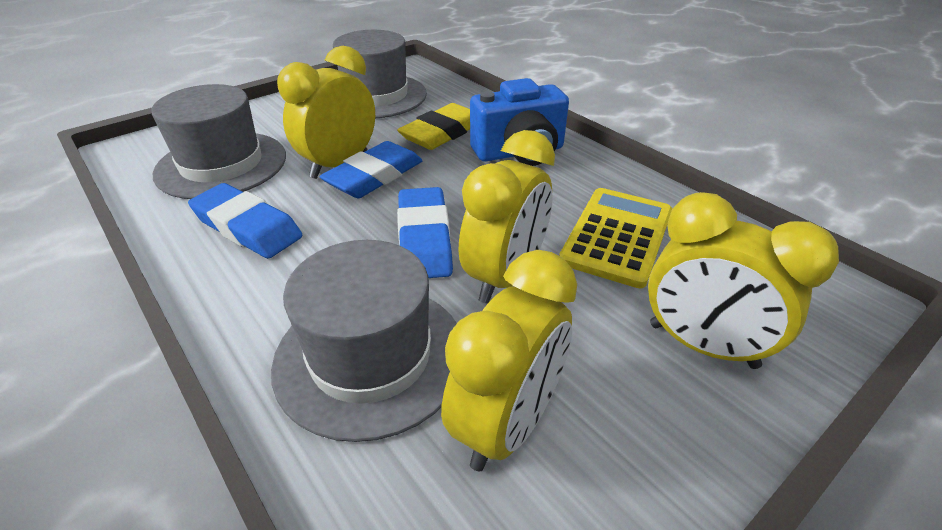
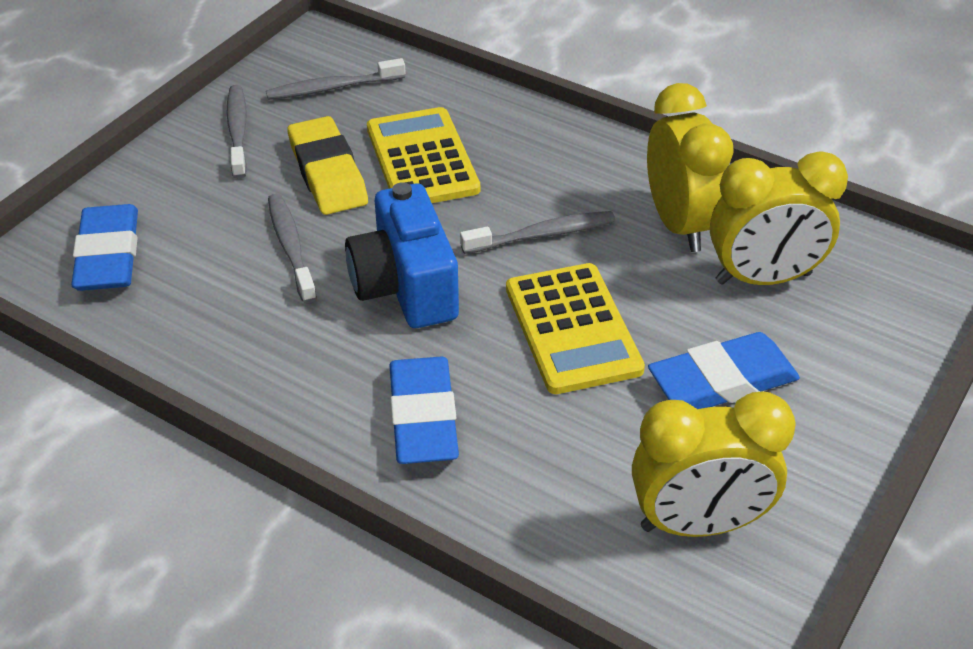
grey hat: [152,84,286,199] [271,240,457,442] [333,30,427,118] = 3 -> none = 0
grey toothbrush: none = 0 -> [226,85,247,179] [266,58,406,100] [268,194,317,303] [460,211,615,254] = 4
yellow calculator: [559,188,672,288] = 1 -> [367,107,480,203] [506,263,645,394] = 2
yellow clock: [277,46,375,179] [441,250,577,471] [458,130,555,303] [648,192,839,369] = 4 -> [632,391,796,537] [647,83,734,252] [710,151,848,285] = 3

